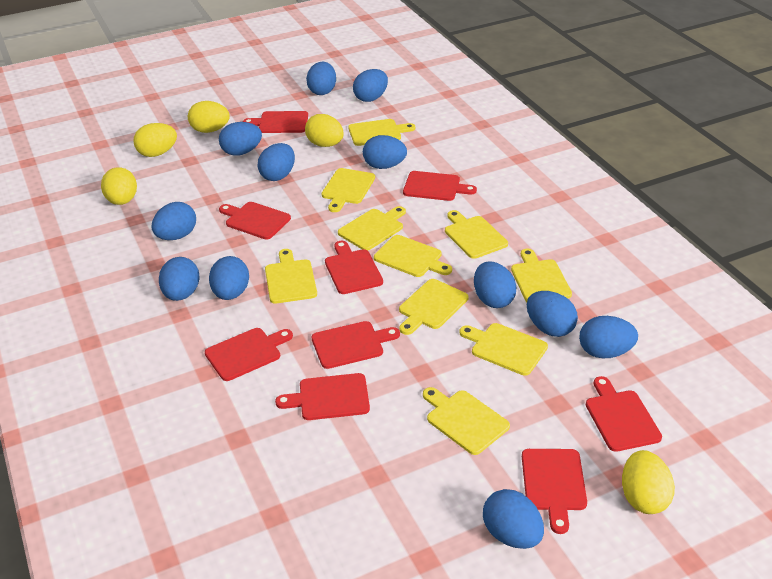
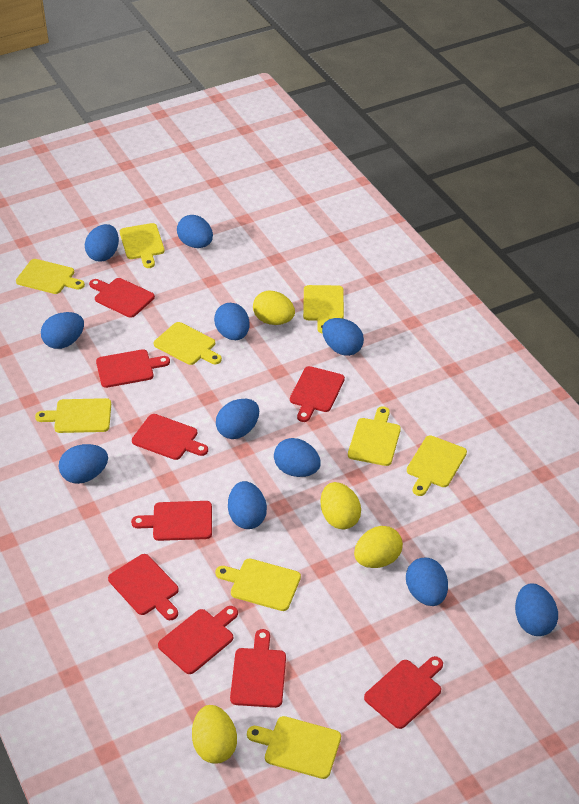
blue egg: [151,202,196,240] [159,257,200,301] [209,256,249,300] [219,122,262,156] [257,143,295,181] [306,62,336,95] [353,69,388,102] [363,135,407,169] [474,262,517,308] [483,489,544,549] [527,291,578,337] [579,316,638,358] = 12 -> [41,312,84,349] [59,444,108,484] [85,224,119,262] [177,215,213,248] [214,303,250,340] [216,399,259,439] [228,481,267,529] [274,438,321,477] [322,318,364,356] [406,558,448,606] [515,584,558,636] = 11
yellow cutting board: [265,249,317,304] [322,168,375,212] [338,206,406,250] [348,119,415,146] [374,235,452,277] [399,279,469,335] [423,387,510,455] [445,210,508,259] [459,323,548,376] [511,249,572,302] = 10 -> [16,259,85,294] [35,398,111,433] [120,223,165,268] [154,322,222,365] [215,558,301,611] [247,716,341,779] [303,285,344,334] [348,406,401,466] [407,435,467,496] = 9
yellow egg: [101,167,137,205] [133,123,177,157] [188,101,230,133] [305,114,344,147] [622,450,675,514] = 5 -> [192,705,237,763] [253,291,295,325] [321,482,361,529] [354,526,403,568] = 4

